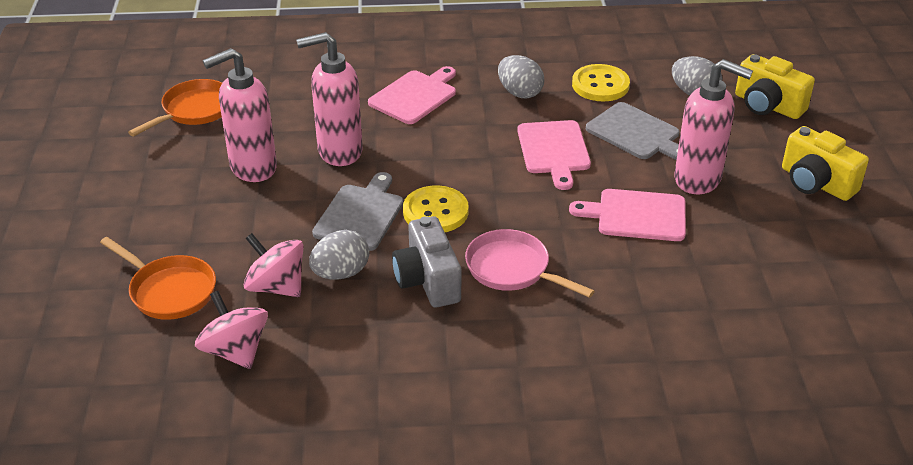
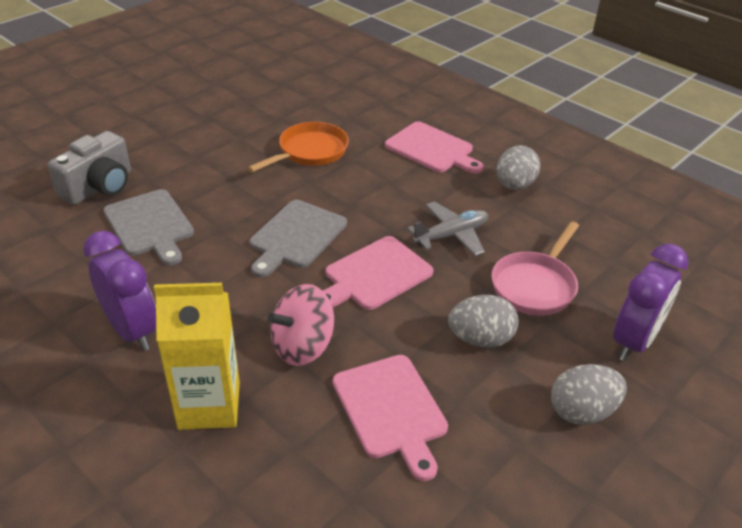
grey plane: none = 0 -> [407,201,488,256] = 1
orange pan: [100,237,216,320] [128,79,222,137] = 2 -> [247,122,349,172] = 1
pink soap dispenser: [203,48,277,182] [296,32,363,166] [674,59,753,194] = 3 -> none = 0
pink spinning top: [195,291,268,369] [243,233,304,297] = 2 -> [268,284,334,366] = 1
purple clock: none = 0 -> [84,231,156,351] [613,243,688,361] = 2
yellow button: [403,185,469,232] [572,64,630,101] = 2 -> none = 0
yellow camera: [735,54,815,119] [782,126,869,201] = 2 -> none = 0
yellow carton: none = 0 -> [154,283,240,430] = 1

